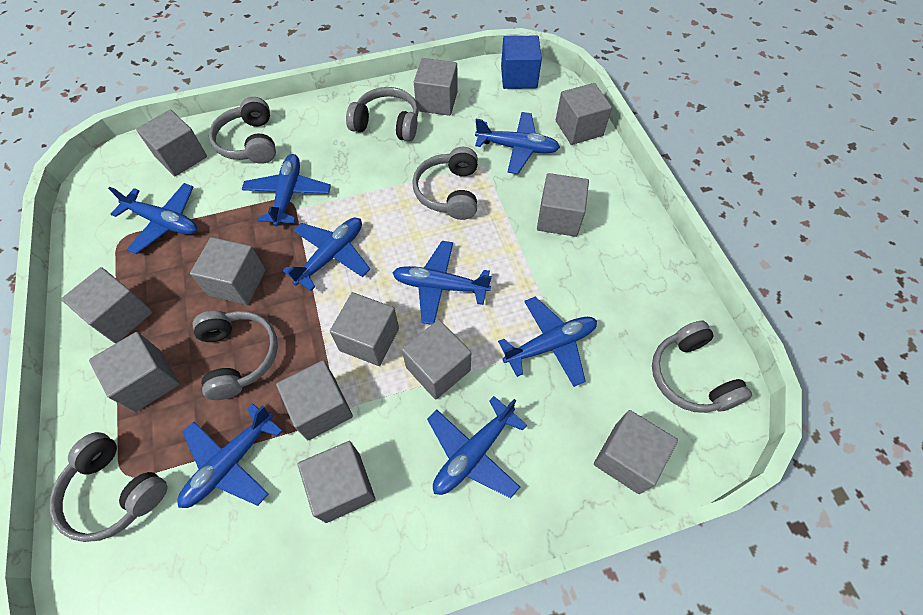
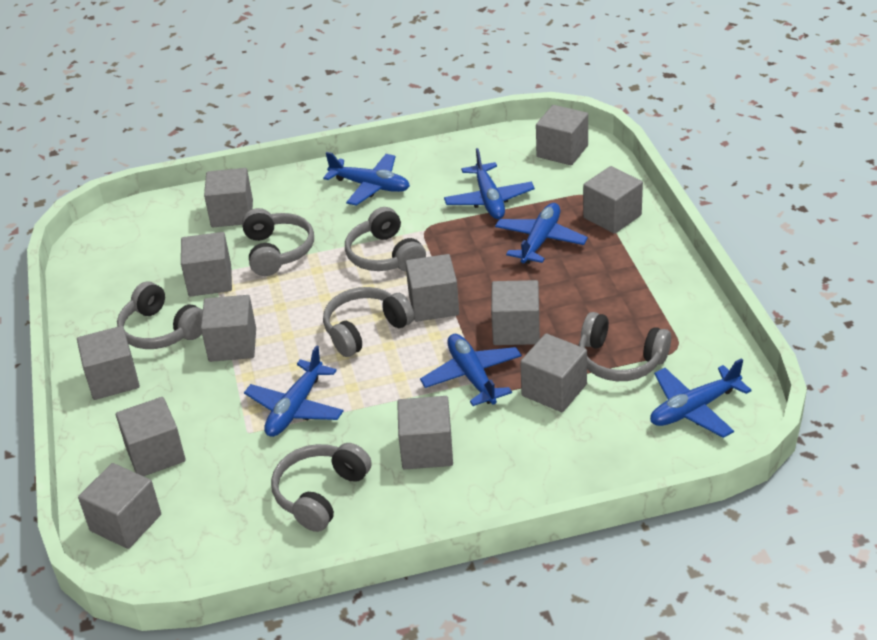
blue cube: [501,36,542,89] = 1 -> none = 0
blue plane: [108,183,197,254] [177,403,283,508] [242,154,331,227] [283,217,370,291] [393,241,492,325] [427,396,527,498] [475,112,560,174] [498,297,597,387] = 8 -> [244,345,343,437] [323,152,410,206] [420,334,522,406] [444,148,535,219] [495,203,588,264] [650,358,751,438] = 6

